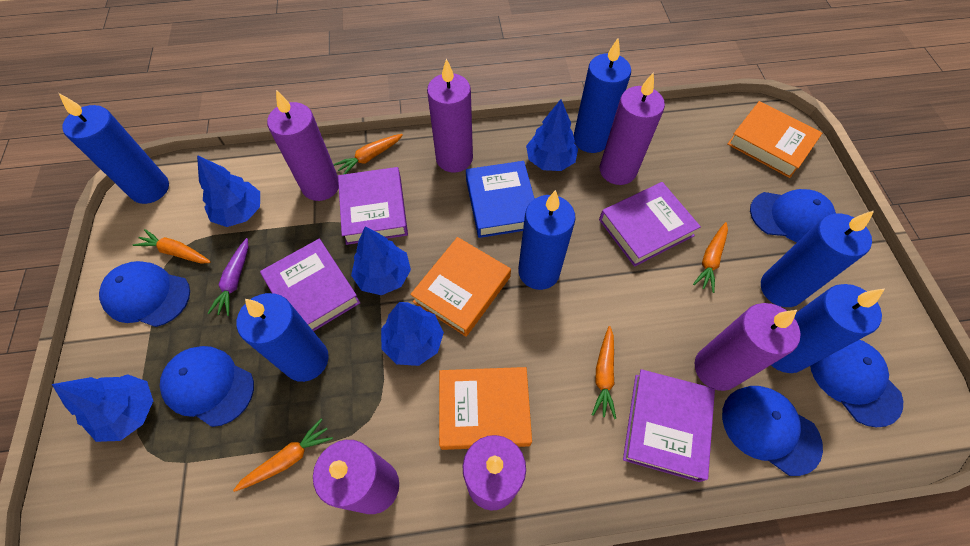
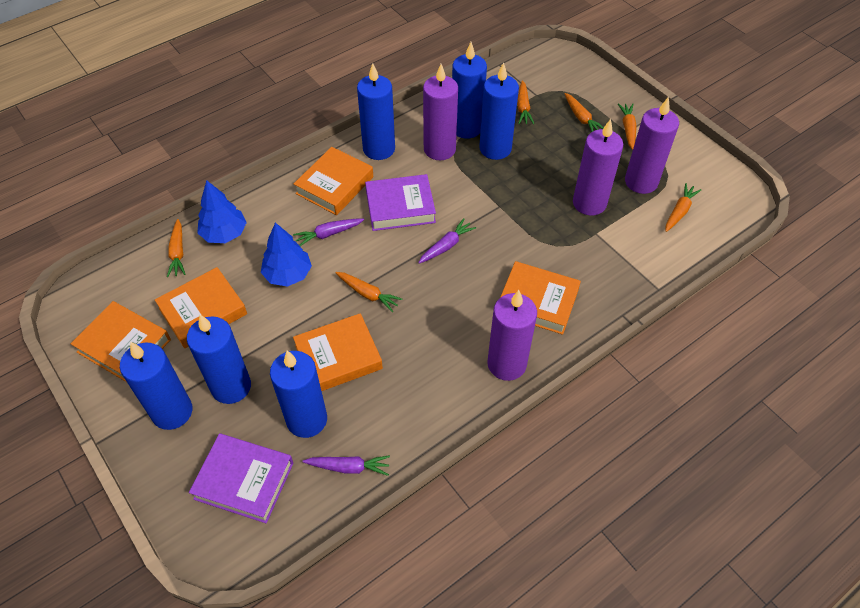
blue book: [466,161,535,238] = 1 -> none = 0
blue cap: [99,261,190,327] [160,346,254,427] [722,386,823,476] [750,189,836,242] [810,340,903,427] = 5 -> none = 0
blue tree: [52,374,153,442] [197,155,260,227] [351,226,411,295] [381,302,444,366] [526,99,578,171] = 5 -> [198,180,247,243] [261,222,312,286] = 2
orange book: [410,237,511,337] [439,367,532,450] [727,101,822,178] = 3 -> [71,301,171,382] [155,267,247,348] [293,313,383,391] [294,147,373,215] [500,261,581,335] = 5
orange carrot: [132,229,211,264] [233,419,333,492] [333,134,403,174] [592,326,616,419] [693,222,728,293] = 5 -> [167,219,186,277] [336,272,402,312] [517,80,534,124] [564,93,604,132] [618,103,637,150] [665,183,701,232] = 6
purple book: [260,239,361,331] [338,167,408,245] [599,182,701,267] [623,369,715,482] = 4 -> [189,433,293,523] [365,174,436,231] = 2
purple candle: [267,90,339,201] [313,440,399,514] [427,59,473,173] [463,435,526,511] [600,72,665,185] [695,303,801,391] = 6 -> [423,64,458,160] [487,290,537,381] [573,119,623,216] [625,97,679,194] = 4
purple carrot: [207,238,249,316] = 1 -> [293,219,364,246] [302,455,390,476] [418,218,476,264] = 3

